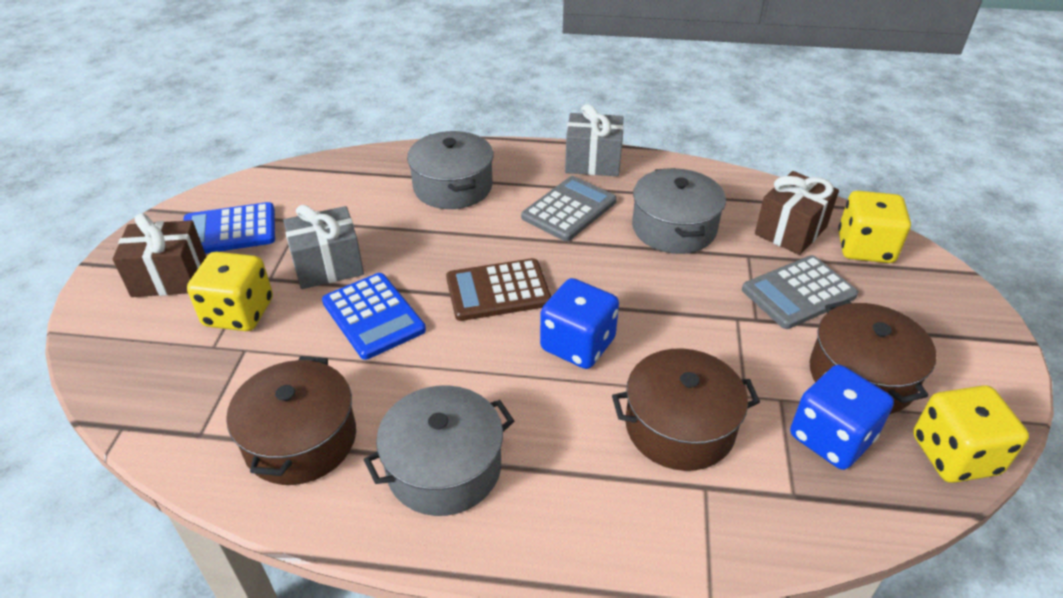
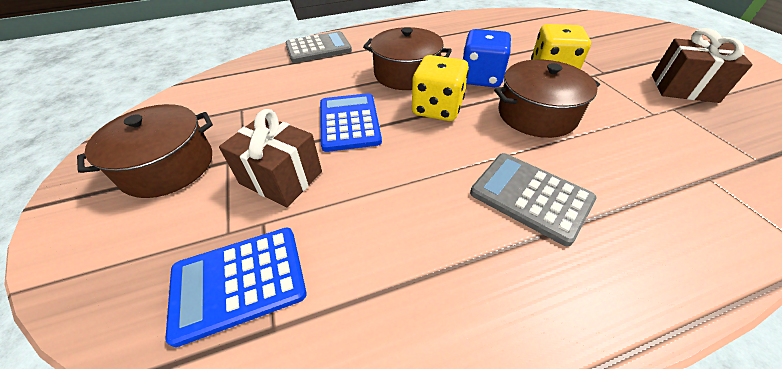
blue dice: [540,278,619,369] [790,365,894,470] = 2 -> [463,29,511,87] = 1
brown calculator: [446,258,551,321] = 1 -> none = 0
grey gift: [283,205,364,289] [565,104,624,176] = 2 -> none = 0
grey pot: [364,385,514,516] [407,131,493,209] [632,168,726,254] = 3 -> none = 0
yellow dice: [187,252,273,331] [838,191,911,263] [913,385,1029,483] = 3 -> [412,55,469,121] [531,24,591,69] = 2

